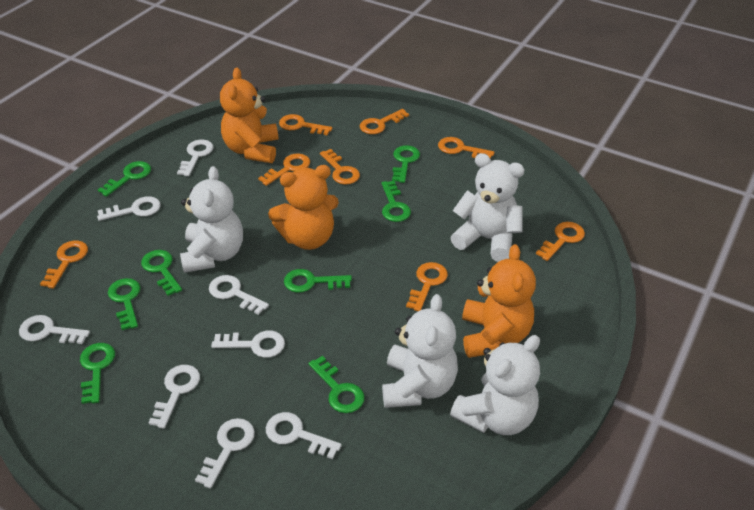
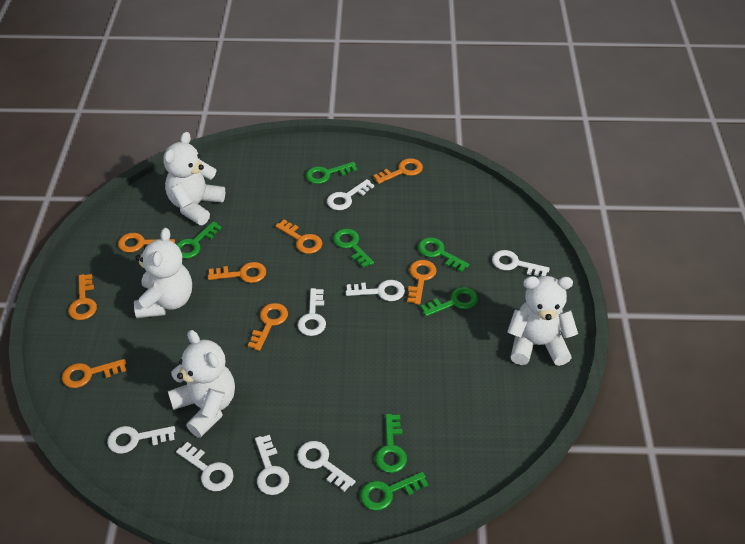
green key: [80,343,115,404] [98,161,151,197] [108,278,141,330] [141,250,182,296] [284,269,352,293] [308,356,364,413] [381,181,411,222] [392,145,420,183] = 8 -> [176,221,222,259] [306,162,357,184] [333,229,374,268] [360,472,428,511] [375,414,407,473] [418,237,469,272] [421,287,478,316] = 7
orange teddy bear: [220,68,278,163] [268,165,339,250] [462,244,536,358] = 3 -> none = 0

